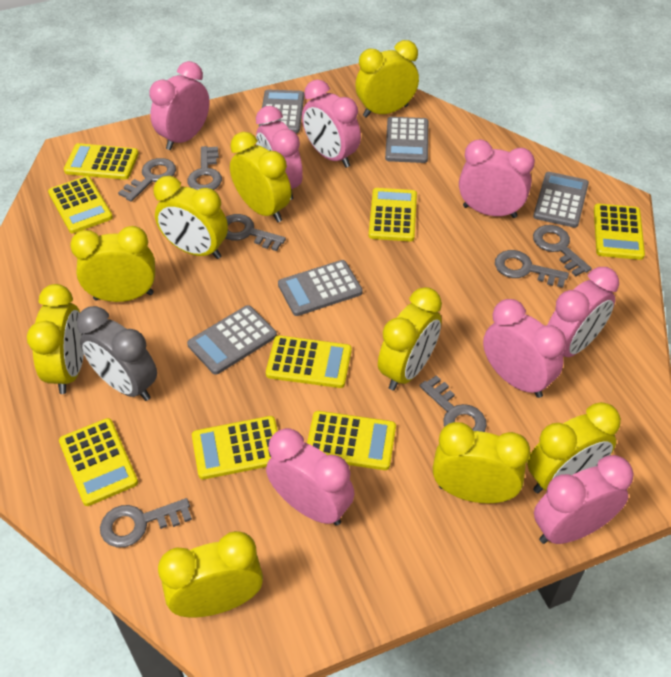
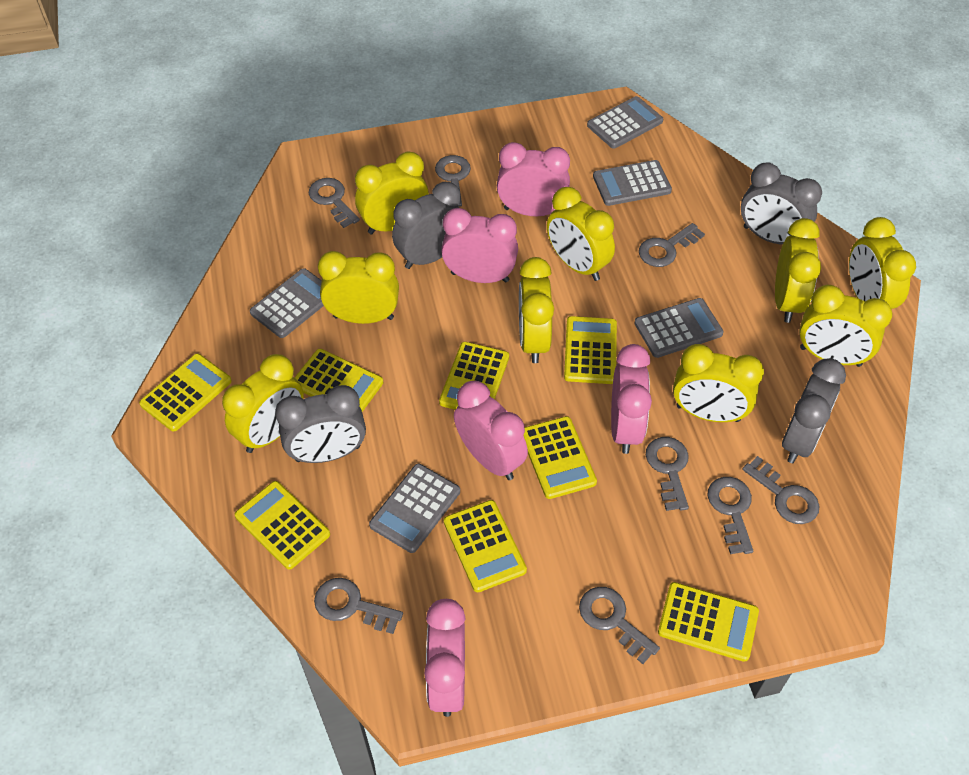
grey clock: [77,306,157,401] = 1 -> [275,385,366,463] [392,182,461,269] [741,163,822,244] [782,358,846,463] = 4
grey key: [100,498,192,548] [118,158,176,202] [188,146,222,190] [226,214,286,251] [420,375,487,432] [495,250,569,288] [533,225,591,276] = 7 -> [309,178,360,228] [314,578,403,634] [435,155,471,207] [579,587,660,664] [639,223,705,267] [646,437,689,511] [707,477,753,554] [742,456,819,524] = 8
pink clock: [149,61,210,150] [256,106,303,200] [266,428,355,526] [302,80,361,168] [459,139,535,218] [483,299,566,398] [534,455,634,544] [547,267,619,357] = 8 -> [424,599,466,717] [441,208,518,283] [454,381,528,480] [497,142,570,216] [611,344,652,454] = 5

